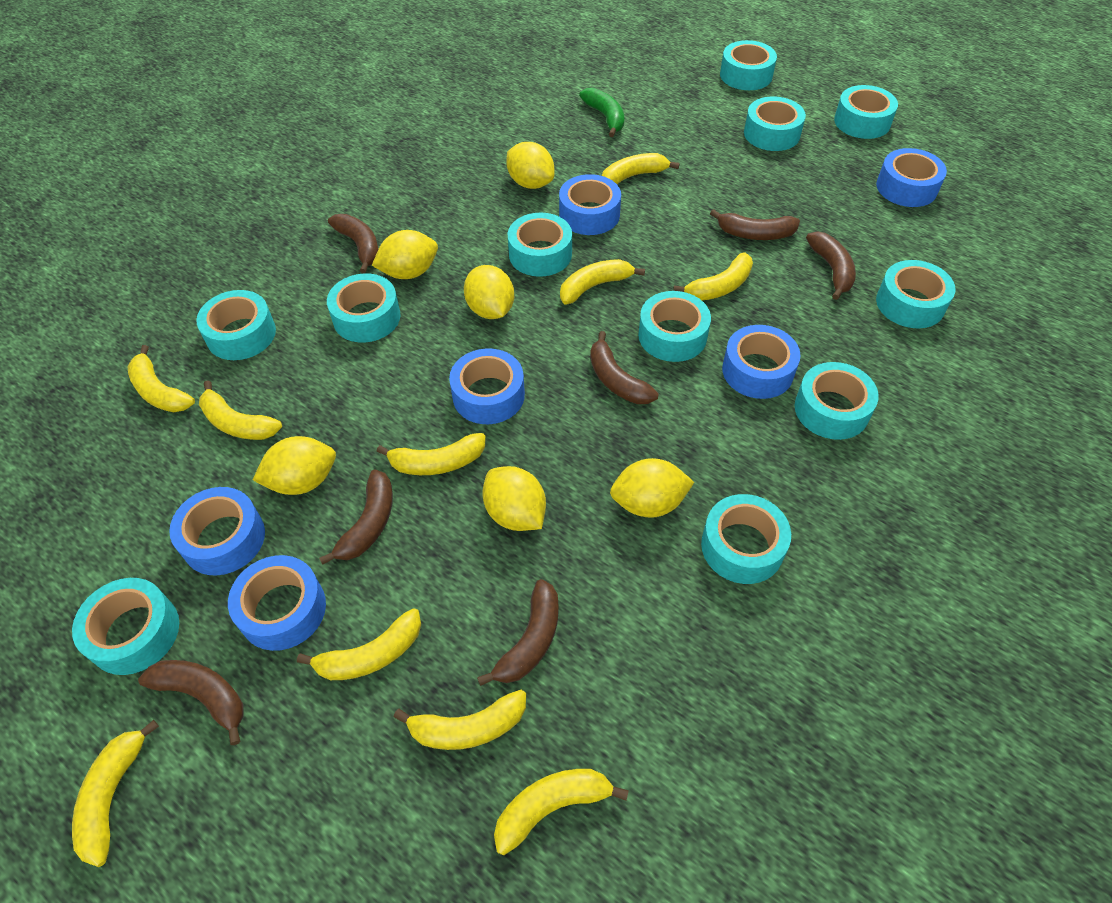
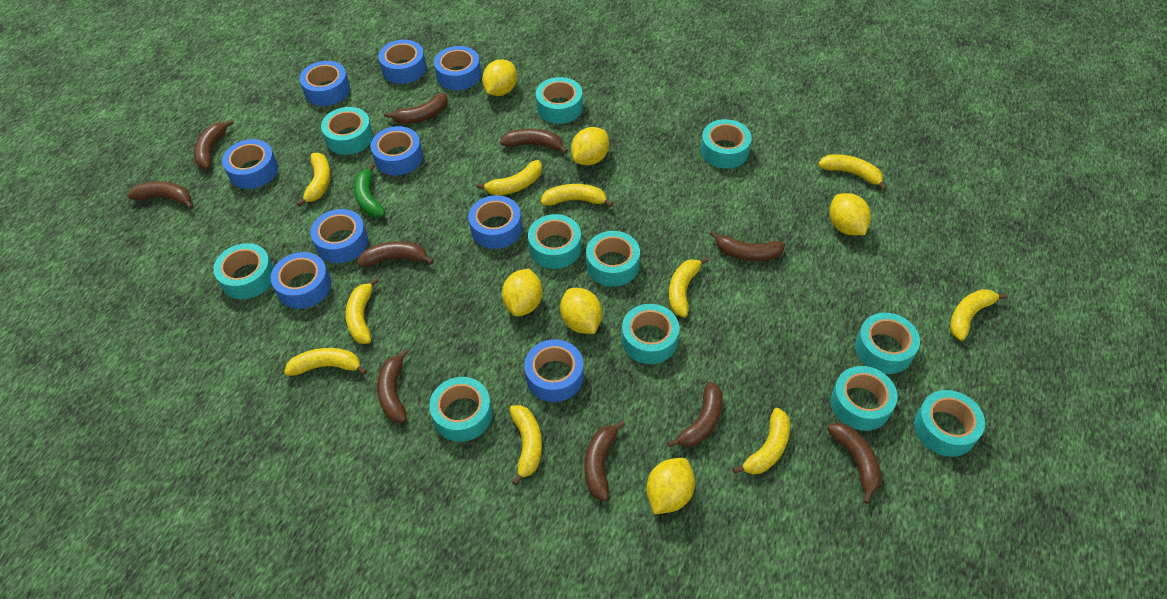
blue tape: [169,487,265,575] [228,555,326,651] [449,348,525,424] [559,174,621,235] [722,325,801,399] [876,148,947,207] = 6 -> [222,139,278,189] [271,252,331,309] [300,61,350,106] [310,209,368,263] [371,126,423,175] [378,40,426,84] [434,46,481,91] [468,195,522,249] [524,339,584,402] = 9
brown banana: [138,660,244,745] [319,470,393,565] [328,214,378,273] [477,579,559,686] [590,331,659,404] [710,209,800,240] [806,232,856,300] = 7 -> [127,181,193,209] [194,119,234,169] [358,241,434,267] [377,349,408,423] [384,93,448,124] [500,129,568,154] [584,420,625,501] [667,382,723,447] [710,231,785,261] [827,423,882,504] = 10

